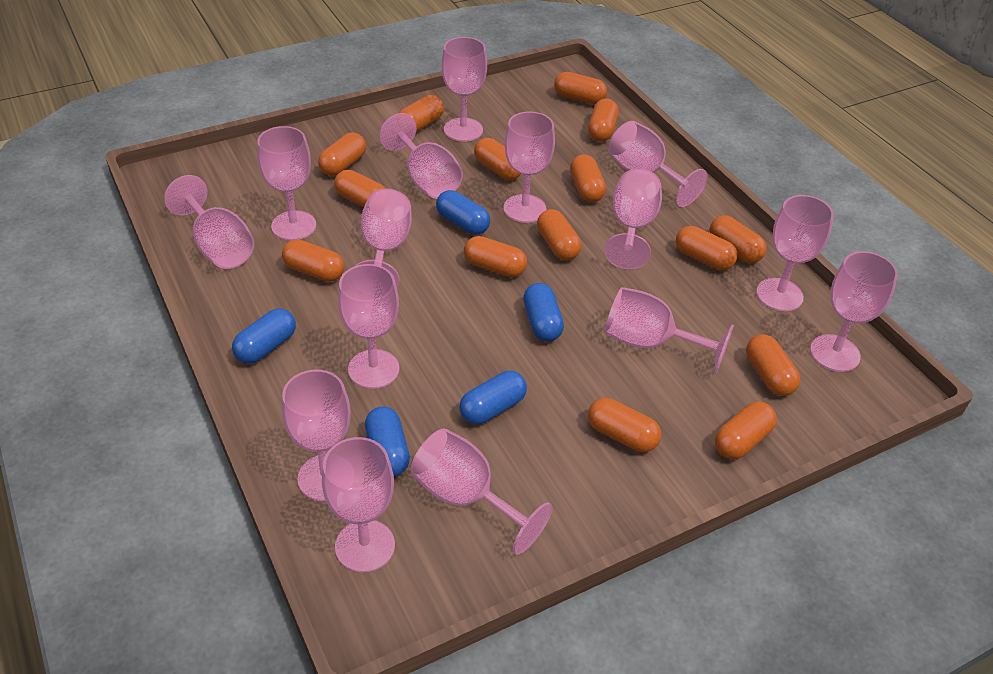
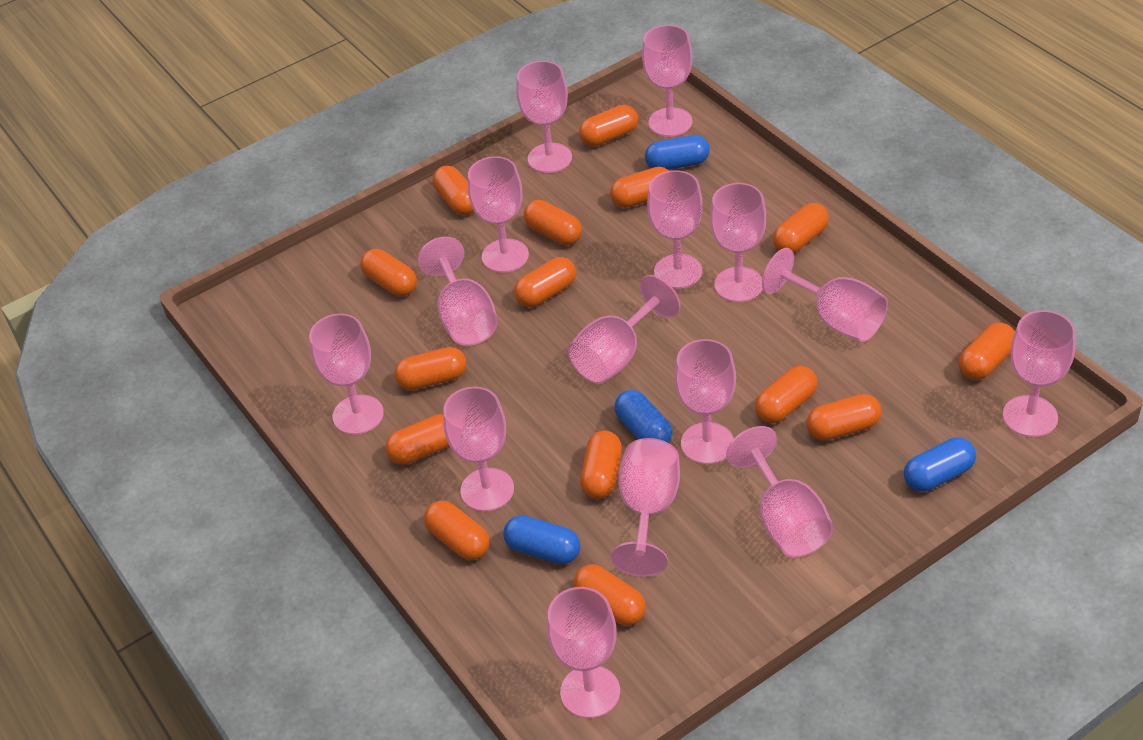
blue capsule: [232,308,296,364] [365,406,410,477] [436,190,490,235] [459,371,527,424] [523,283,564,341] = 5 -> [503,515,580,564] [614,390,673,443] [645,135,710,170] [904,437,976,492] = 4

